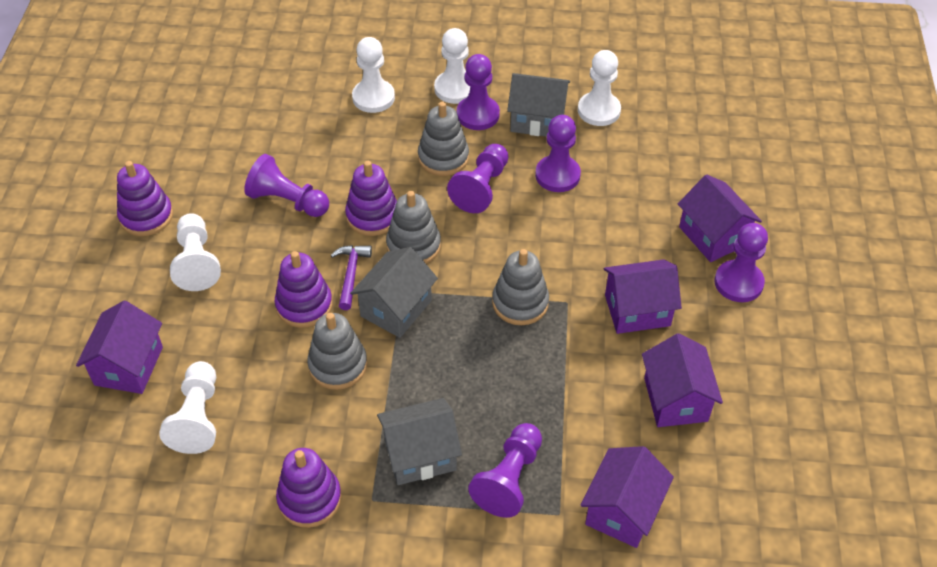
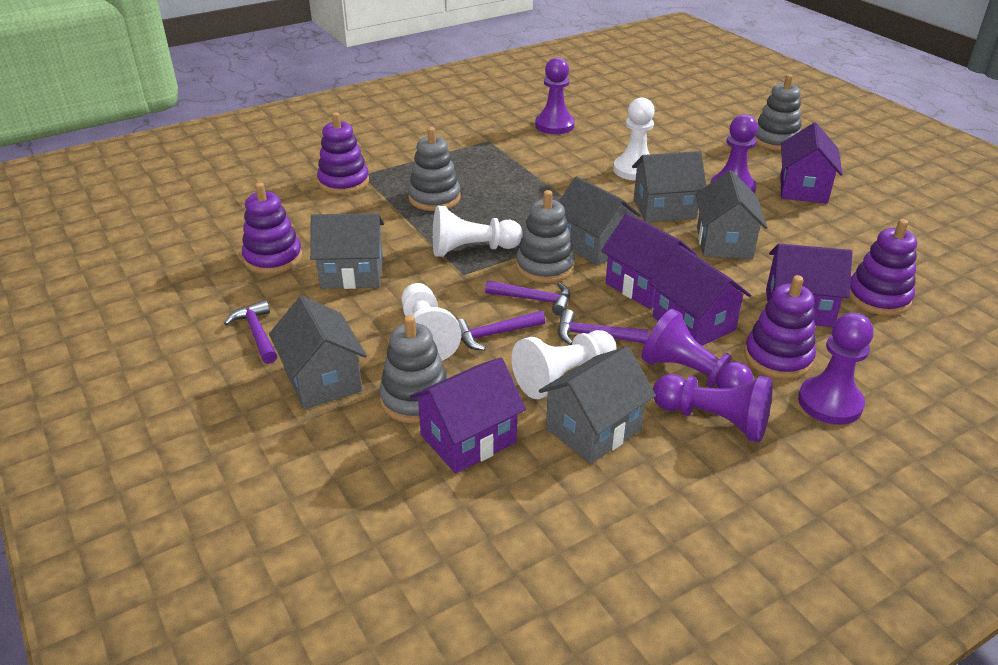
grey house: [350,247,438,338] [377,398,462,485] [507,73,570,137] = 3 -> [269,296,367,410] [310,213,384,289] [539,346,656,464] [559,176,641,266] [632,151,706,223] [695,170,768,259] = 6
purple hammer: [331,245,372,310] = 1 -> [224,300,277,364] [457,311,545,351] [485,280,570,316] [558,309,649,345] = 4
purple pawn: [244,154,329,217] [447,144,509,213] [457,54,500,130] [468,423,542,518] [535,115,581,192] [714,223,768,302] = 6 -> [535,57,575,134] [641,309,753,388] [653,374,773,442] [711,114,758,193] [798,312,874,425] = 5
white pawn: [159,361,216,454] [170,213,221,291] [352,37,395,113] [434,28,470,104] [578,50,621,126] = 5 -> [401,283,461,361] [433,205,523,257] [512,330,616,399] [613,97,655,181] = 4

